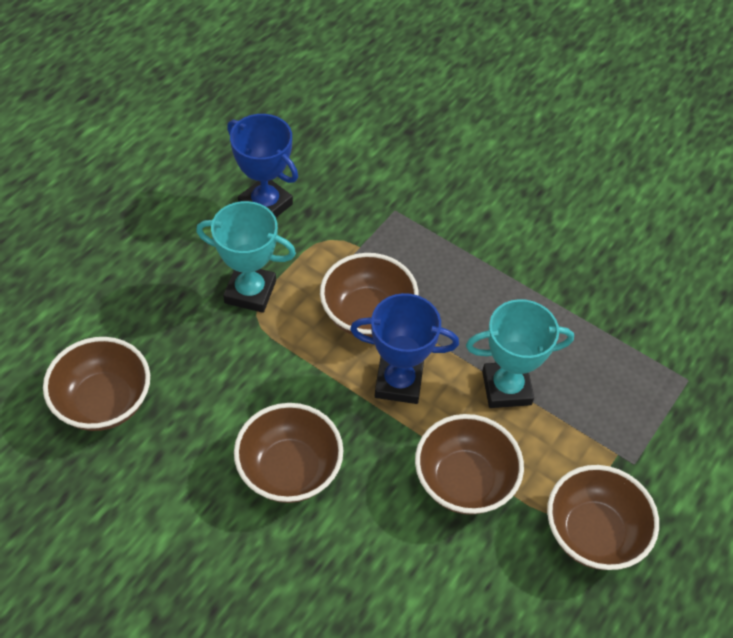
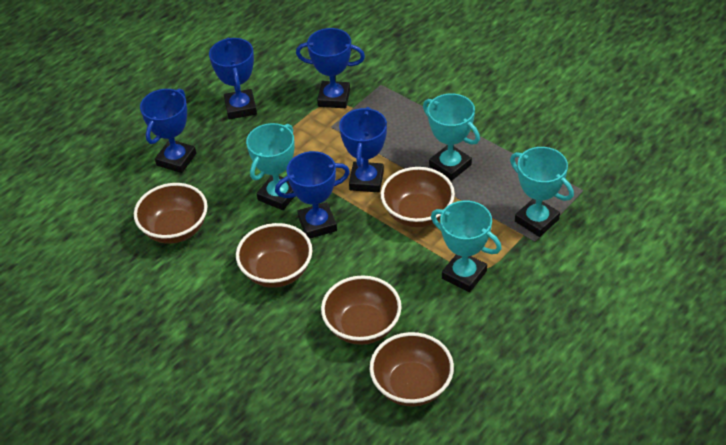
blue trophy: [227,114,298,217] [350,293,459,404] = 2 -> [140,89,196,173] [209,38,257,119] [275,151,350,239] [296,28,365,108] [339,107,387,192] = 5
turquoise trophy: [196,201,296,313] [466,299,574,408] = 2 -> [246,123,294,210] [423,93,480,181] [431,201,502,293] [510,147,574,237] = 4

